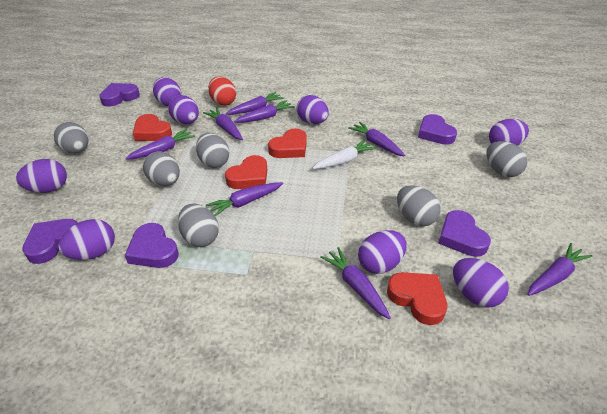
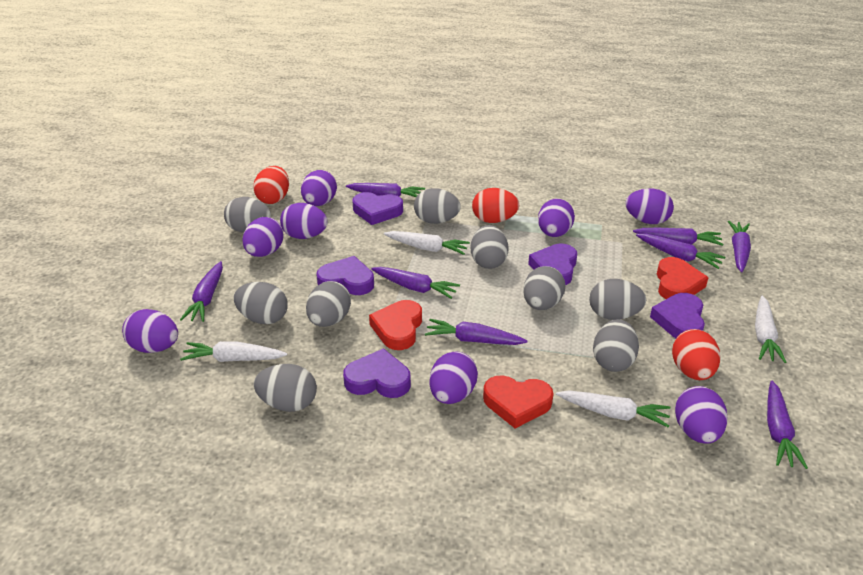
grey egg: [54,122,89,154] [143,151,180,186] [178,204,219,247] [196,133,229,168] [397,185,441,226] [486,141,527,177] = 6 -> [224,197,271,233] [234,282,288,324] [254,364,317,412] [306,281,351,327] [414,188,461,224] [471,225,509,269] [523,266,565,310] [589,279,646,320] [593,319,639,372] = 9
red egg: [208,76,236,106] = 1 -> [253,166,289,204] [472,188,519,223] [672,329,721,380] = 3
red heart: [133,114,172,141] [225,155,267,189] [268,128,307,158] [387,272,447,325] = 4 -> [369,300,422,350] [483,375,553,429] [657,257,709,299] = 3
white carrot: [312,140,377,169] = 1 -> [180,341,287,362] [384,231,470,255] [556,390,670,427] [755,296,786,363] = 4

